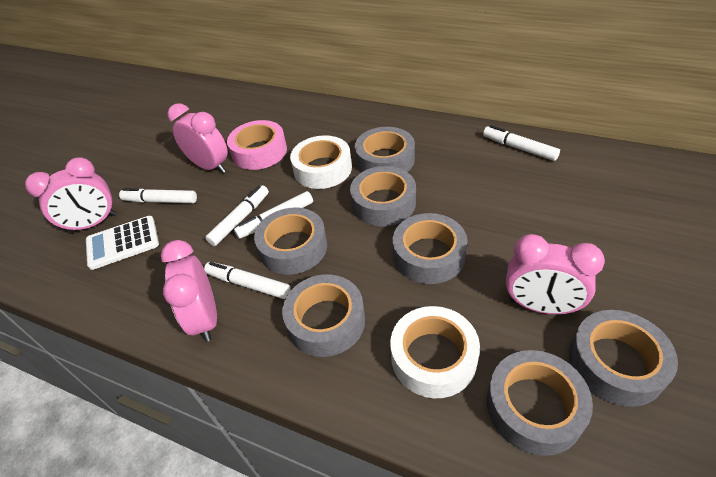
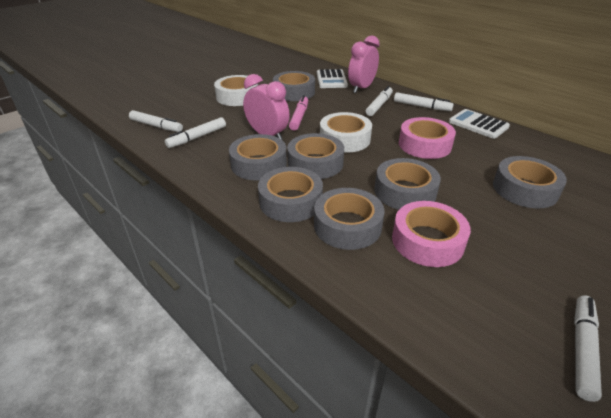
pink clock: [25,157,117,234] [161,240,217,342] [167,104,228,173] [506,234,605,314] = 4 -> [243,74,290,140] [348,35,380,93] = 2
pink marker: none = 0 -> [289,95,308,131] = 1
pink tape: [227,120,287,170] = 1 -> [392,201,471,267] [399,117,456,159] = 2
white calculator: [86,216,159,270] = 1 -> [317,69,348,88] [449,109,510,139] = 2

